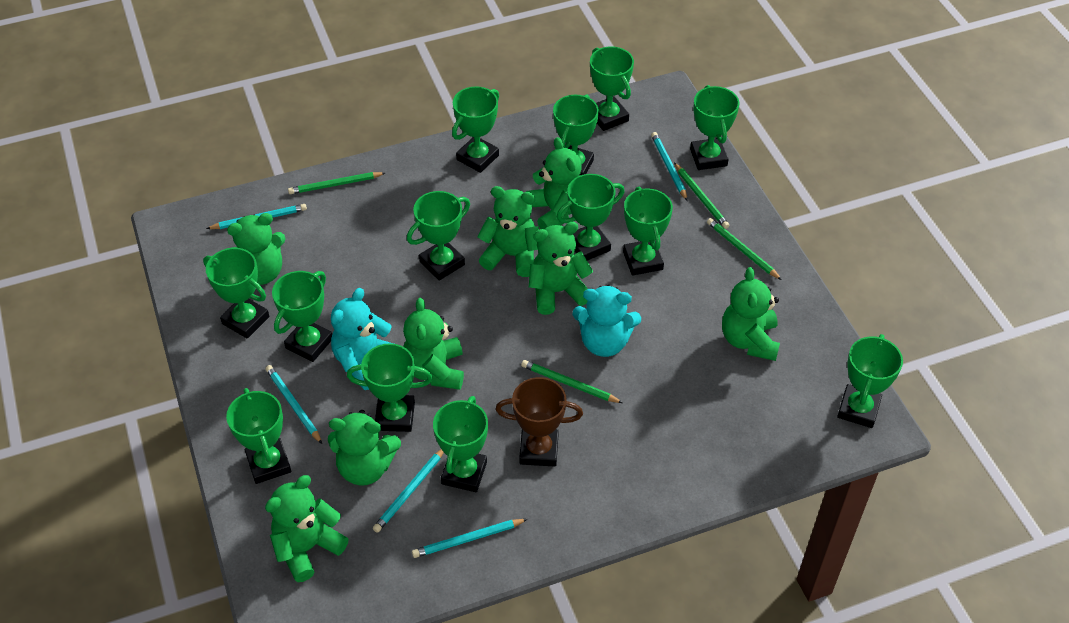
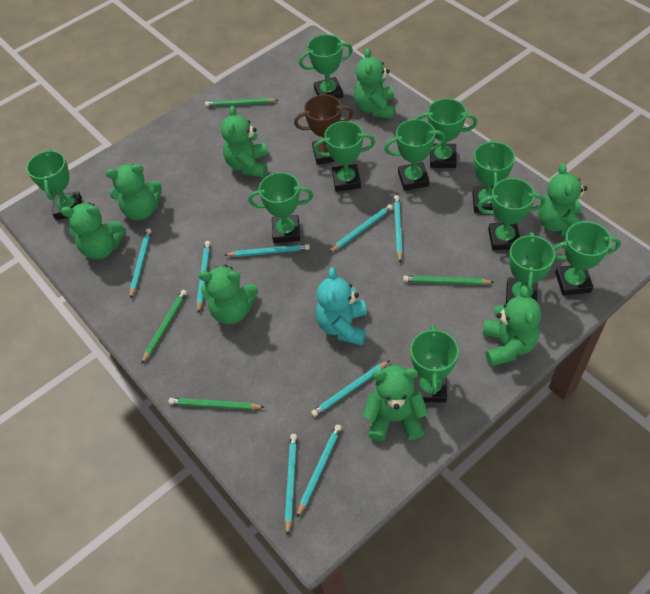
green trophy: [203,248,269,339] [226,388,291,484] [272,271,332,362] [347,343,433,432] [407,191,470,281] [433,396,488,492] [452,86,499,173] [553,94,599,176] [557,174,625,260] [590,46,634,131] [623,187,673,276] [690,85,740,170] [837,334,903,428] = 13 -> [26,149,82,220] [248,172,313,243] [299,34,353,99] [314,121,375,192] [384,119,446,191] [410,324,459,403] [416,98,477,168] [472,140,515,212] [477,178,545,250] [506,232,555,304] [553,221,621,296] = 11
turquoise pencil: [206,204,307,229] [266,365,322,444] [373,449,444,533] [412,519,528,558] [651,132,688,201] = 5 -> [130,228,151,299] [197,241,210,313] [225,244,310,257] [285,434,297,536] [297,424,342,517] [311,360,390,417] [329,204,393,252] [394,195,403,262] = 8
turquoise teddy bear: [331,288,394,390] [573,285,641,357] = 2 -> [316,267,367,345] = 1

